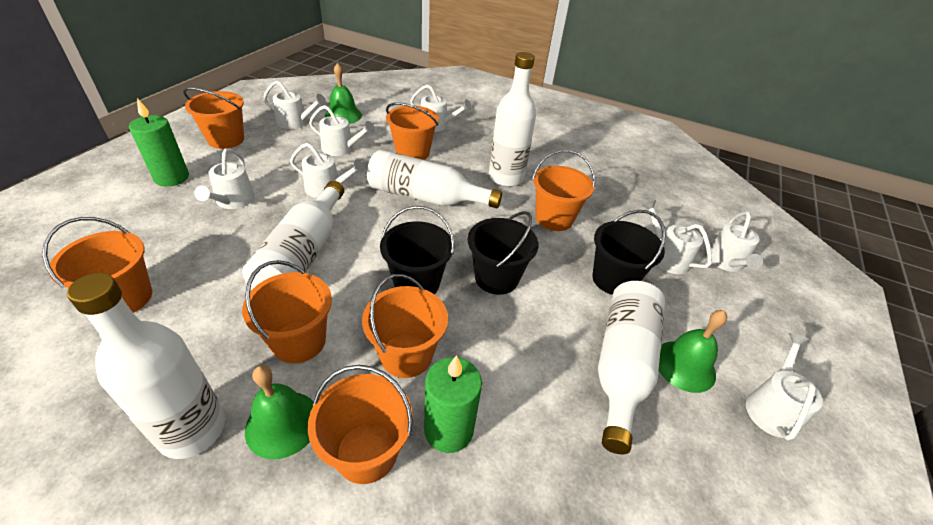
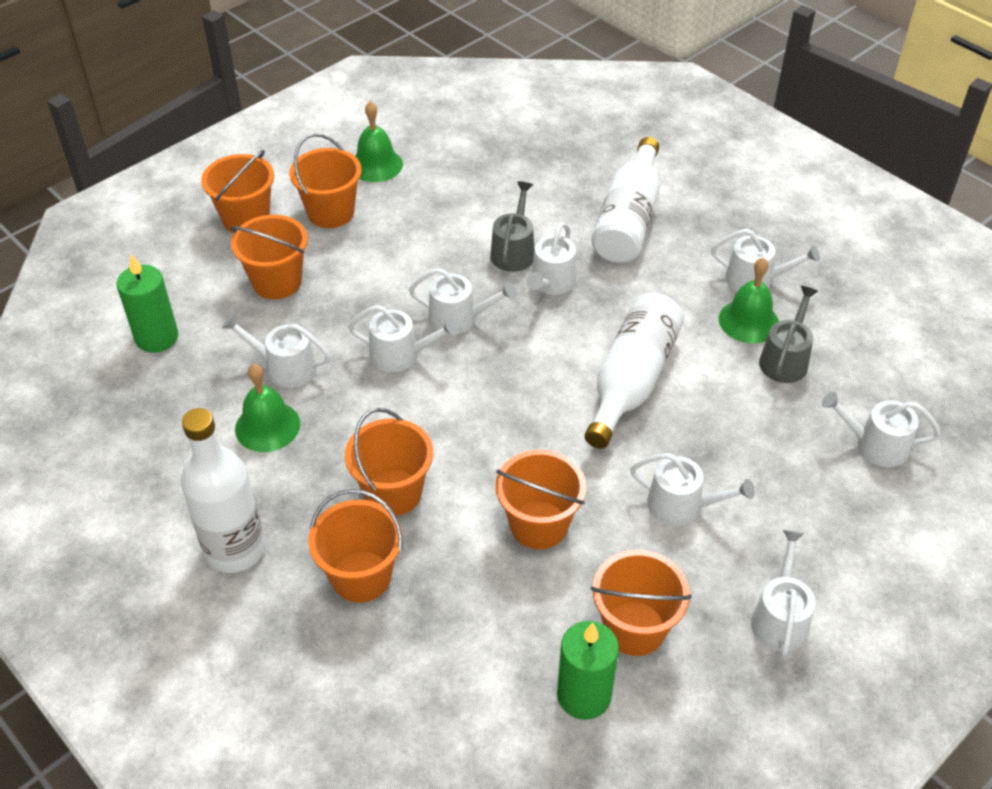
black bucket: [380,206,455,294] [468,211,539,295] [592,210,666,295] = 3 -> none = 0
grey watering can: none = 0 -> [490,181,535,272] [759,286,818,383] = 2
white bottle: [67,273,225,459] [242,181,344,289] [367,150,502,208] [489,52,536,187] [598,281,665,454] = 5 -> [181,408,265,573] [585,293,684,449] [591,137,660,263] = 3

